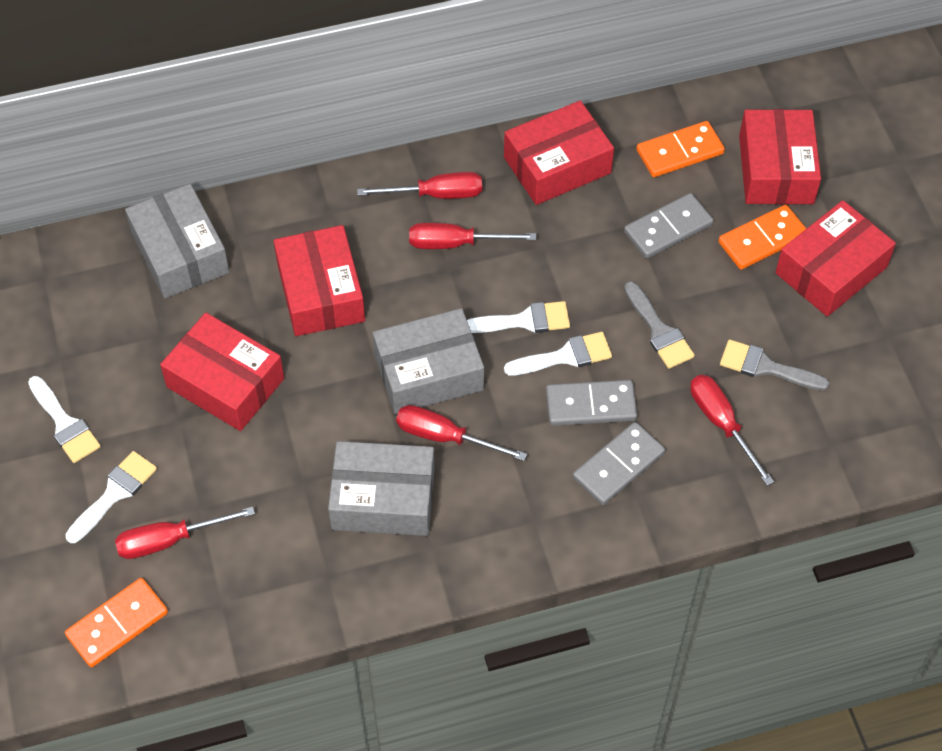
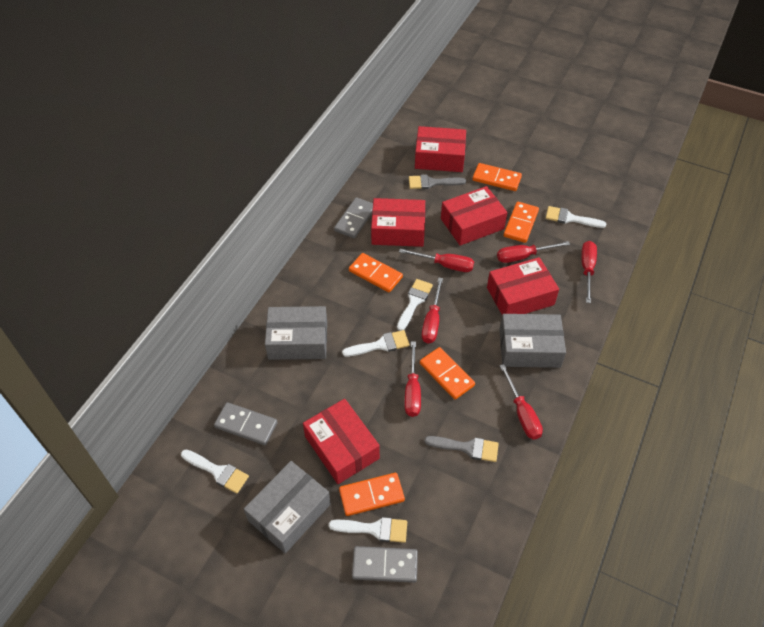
orange domino: [65,578,168,667] [637,121,725,177] [718,205,806,270] = 3 -> [339,473,405,516] [349,253,403,292] [420,347,475,399] [473,163,522,191] [504,202,539,243] = 5
red screwdriver: [115,507,255,559] [357,172,482,199] [396,405,527,461] [409,223,536,249] [690,375,774,486] = 5 -> [399,249,474,272] [405,341,421,417] [422,277,443,344] [497,241,570,263] [500,364,543,439] [581,241,597,303] = 6
white brush: [28,376,101,463] [65,451,157,543] [467,301,570,333] [504,332,612,376] = 4 -> [181,449,249,493] [329,517,407,543] [342,330,410,357] [397,279,433,331] [546,206,607,228] = 5

